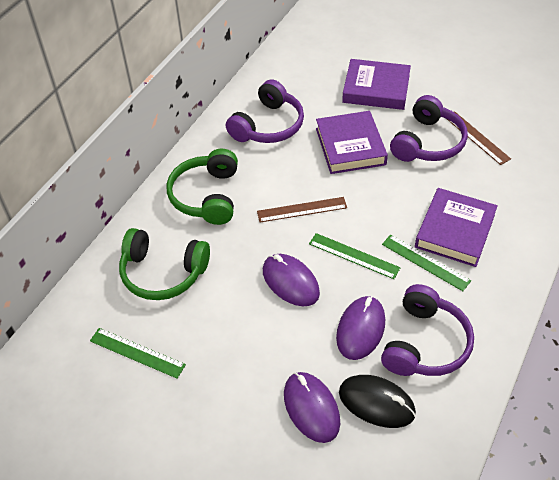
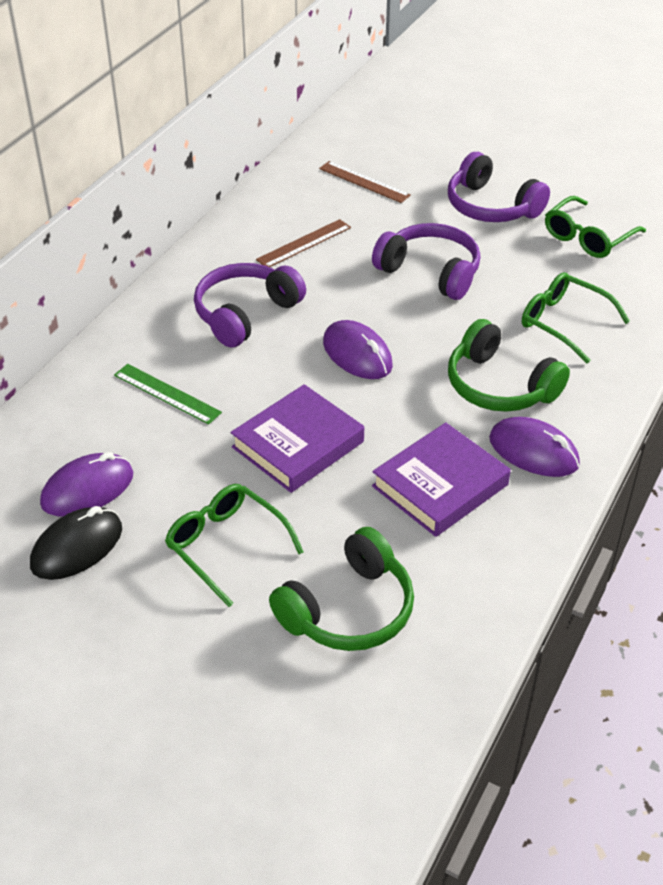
green glasses: none = 0 -> [165,484,304,607] [522,272,630,364] [545,196,646,258] = 3
green ruler: [90,328,186,379] [309,233,401,279] [382,235,471,291] = 3 -> [114,364,222,424] = 1
purple book: [316,111,388,174] [342,59,411,110] [415,188,498,267] = 3 -> [231,384,364,493] [372,422,511,537] = 2

